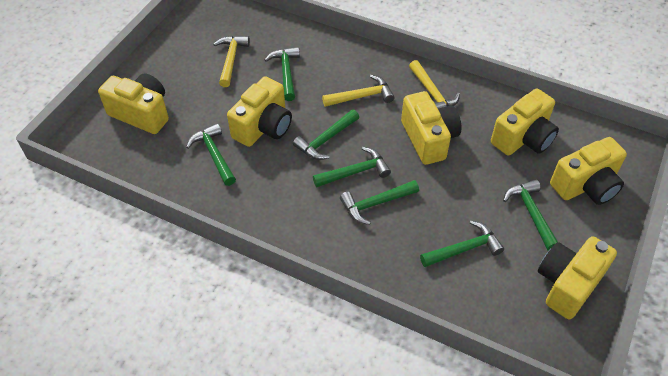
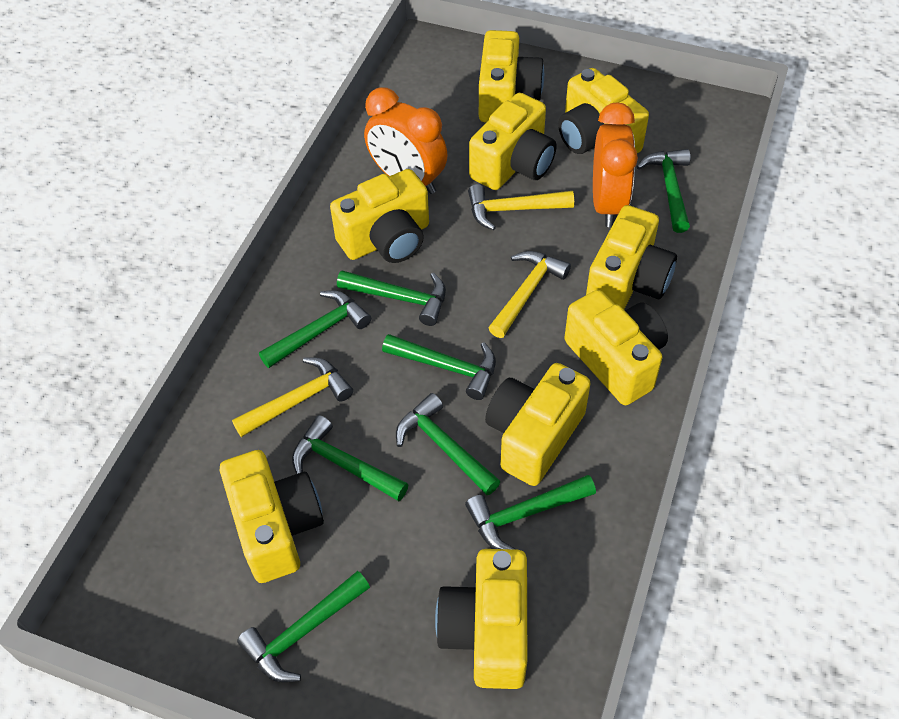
green hammer: [186,123,236,186] [265,47,300,101] [293,109,359,160] [313,147,391,187] [340,180,419,225] [420,221,504,267] [503,179,558,251] = 7 -> [237,571,370,682] [259,290,371,368] [292,415,409,501] [337,270,446,326] [382,334,496,400] [396,393,501,495] [465,475,596,550] [637,149,690,233] = 8
orange clock: none = 0 -> [364,87,448,194] [593,102,638,227] = 2
yellow camera: [98,74,169,134] [227,76,292,147] [401,91,461,165] [491,89,559,155] [538,236,617,320] [550,137,627,205] = 6 -> [220,450,324,583] [330,169,429,263] [435,549,527,689] [469,93,557,190] [479,30,544,122] [485,363,591,486] [558,68,649,154] [564,290,668,405] [586,205,677,310] = 9

